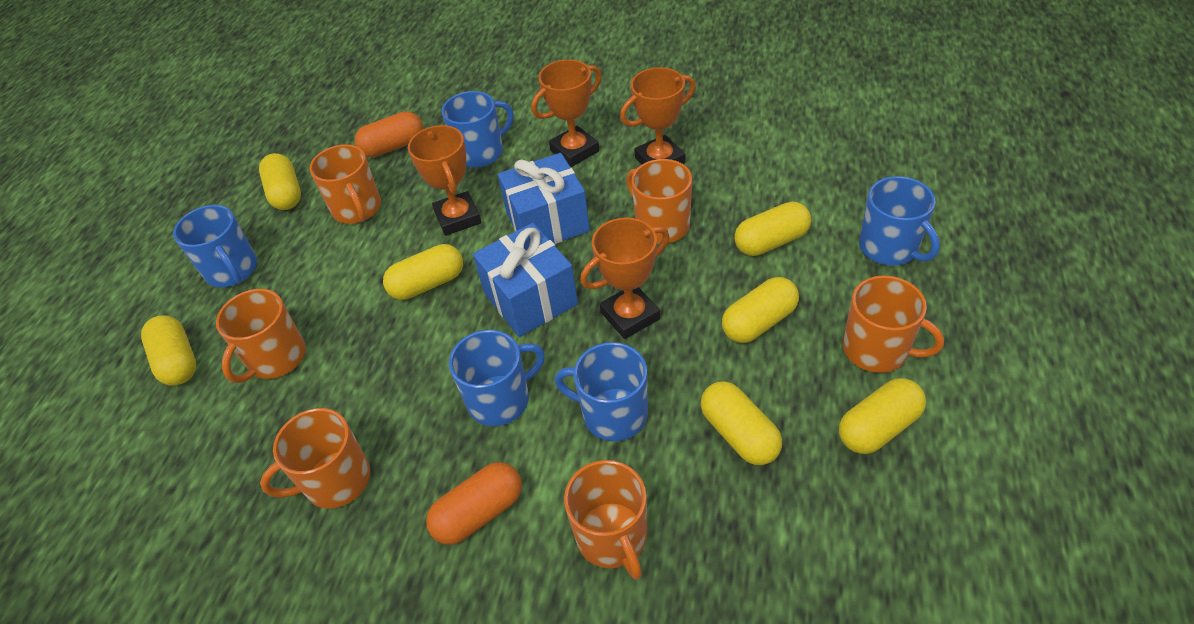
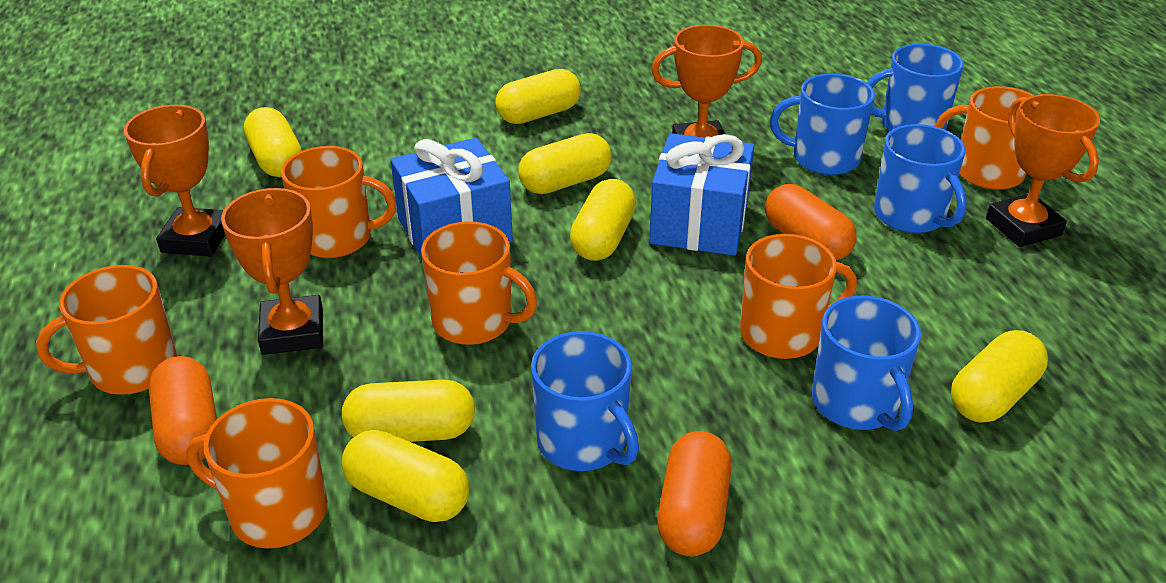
orange capsule: [355,111,423,157] [426,462,522,545] = 2 -> [148,356,217,465] [657,431,732,556] [765,184,857,261] = 3

